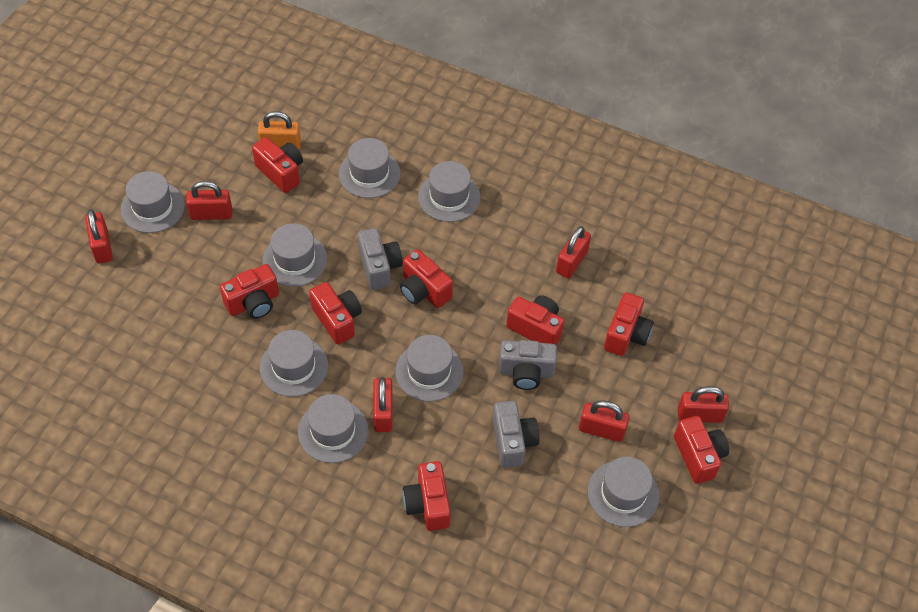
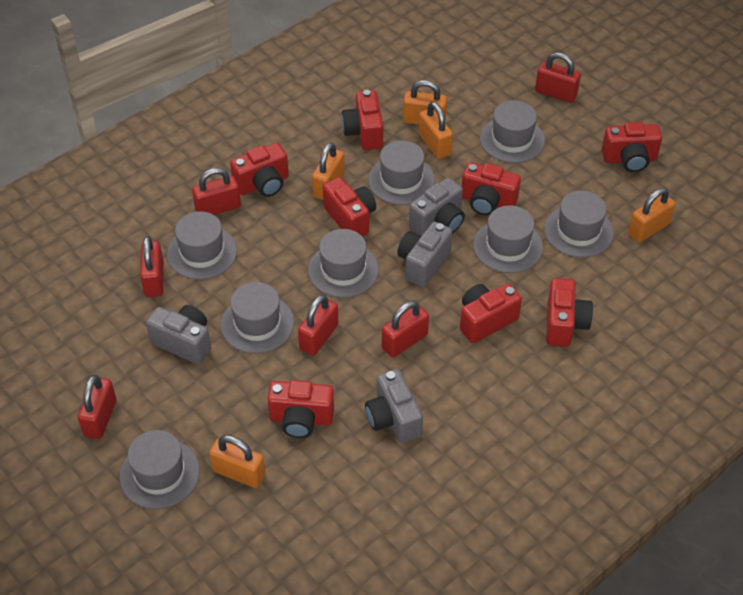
grey camera: [358,228,403,290] [493,401,539,468] [499,340,557,390] = 3 -> [146,305,211,365] [365,369,423,443] [397,222,452,287] [409,178,465,236] = 4
orange padlock: [258,111,301,150] = 1 -> [209,435,265,488] [312,142,345,200] [403,80,447,124] [418,102,453,159] [628,188,675,242] = 5

